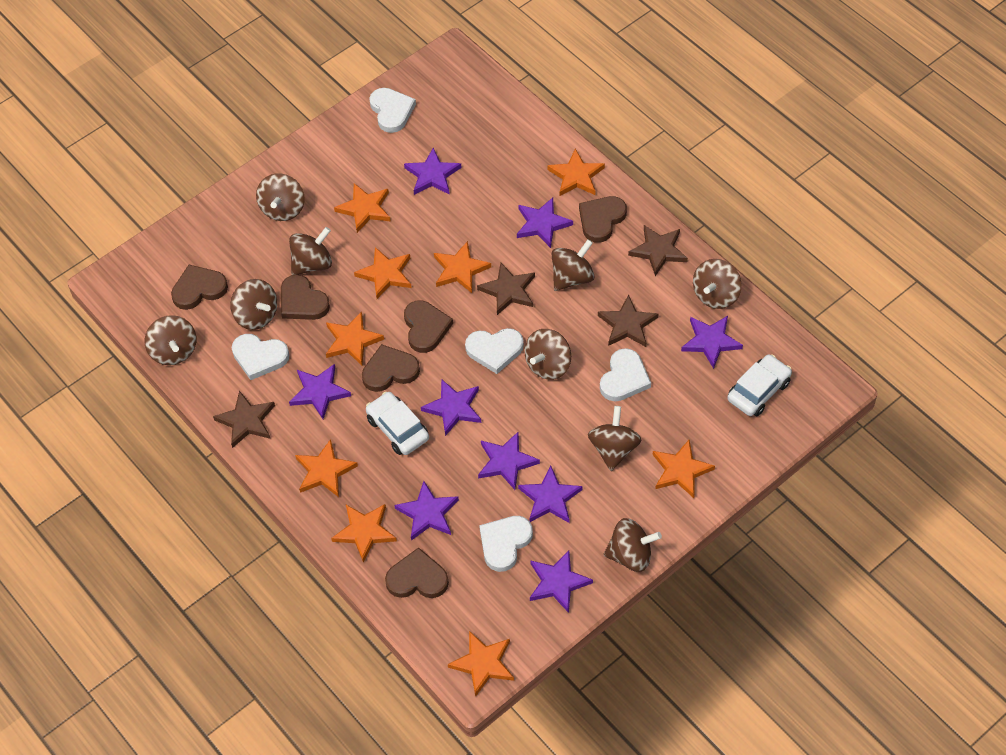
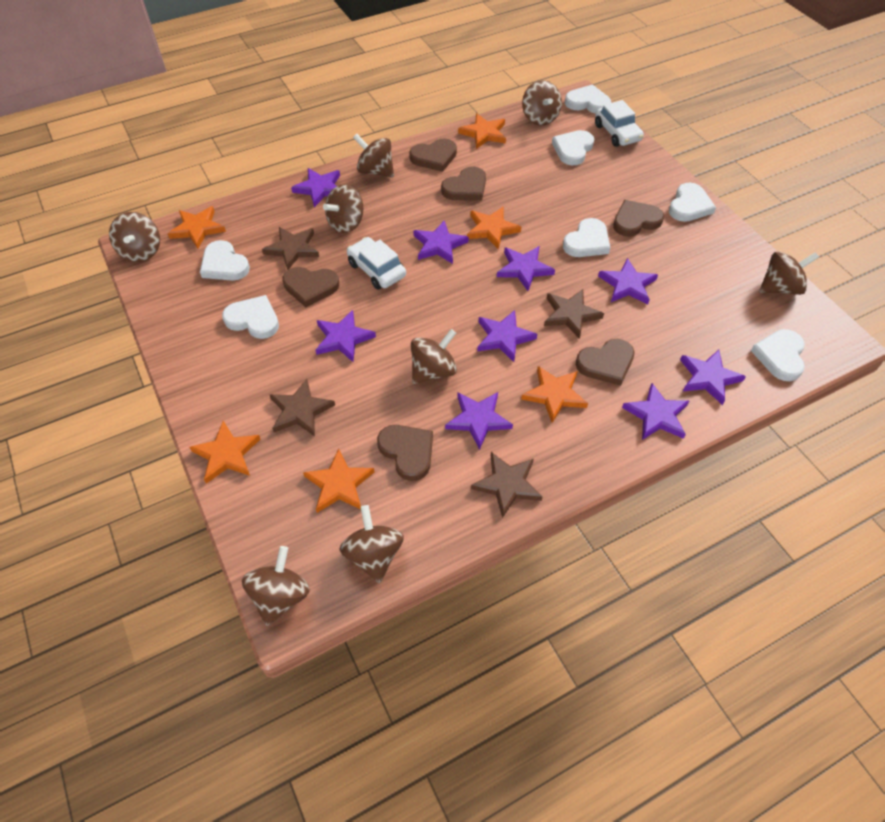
brown spinning top: [145,315,197,365] [230,279,277,330] [256,173,305,221] [289,227,332,275] [525,329,571,380] [552,239,595,291] [588,406,642,471] [604,518,662,572] [693,259,741,309] = 9 -> [109,212,160,262] [242,546,309,626] [323,184,363,233] [339,505,404,583] [353,134,394,177] [411,329,457,384] [522,80,562,125] [759,252,819,295] = 8
orange star: [295,439,358,497] [326,311,384,365] [331,504,397,563] [334,183,391,233] [354,247,411,299] [434,241,491,293] [448,631,514,697] [547,149,605,196] [653,440,715,498] = 9 -> [168,206,226,249] [189,421,260,484] [303,449,375,513] [458,113,506,149] [467,207,521,250] [521,366,588,423] = 6
white heart: [232,334,289,380] [369,88,416,133] [465,328,524,374] [479,516,533,572] [600,348,651,401] = 5 -> [200,240,250,281] [222,295,279,339] [552,130,594,165] [563,218,610,257] [565,84,611,114] [669,183,716,222] [751,329,805,381] = 7

